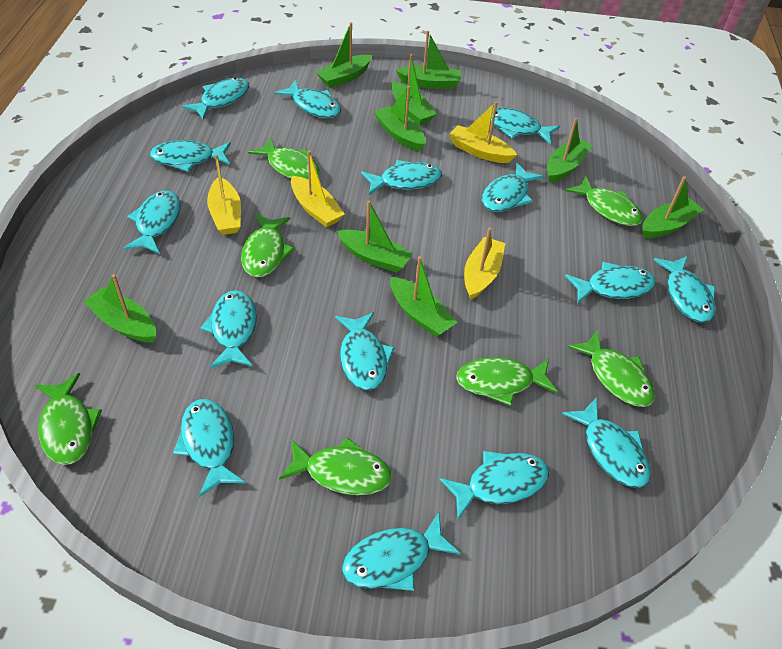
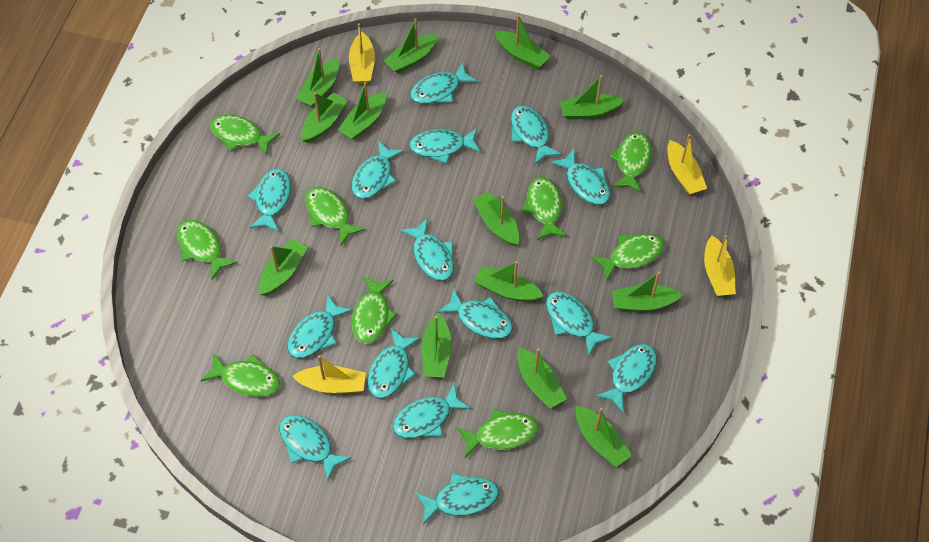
green boat: [83,274,156,343] [316,22,372,88] [337,200,413,272] [374,86,426,152] [390,256,458,337] [391,54,436,125] [396,31,461,89] [547,118,592,183] [642,176,704,238] = 9 -> [259,239,307,296] [296,48,339,107] [301,92,348,143] [338,82,386,140] [384,18,438,73] [422,313,451,377] [473,191,519,246] [475,261,544,302] [495,15,550,69] [517,348,567,408] [560,75,624,120] [576,406,632,467] [612,271,683,311] = 13
green fish: [35,373,102,465] [241,214,295,277] [248,138,320,180] [279,437,392,495] [456,357,558,406] [565,175,643,226] [568,331,655,407] = 7 -> [177,220,238,280] [201,353,280,397] [210,115,280,156] [305,187,365,245] [352,276,397,344] [457,409,538,458] [521,177,567,240] [591,233,665,282] [609,132,652,193] = 9

